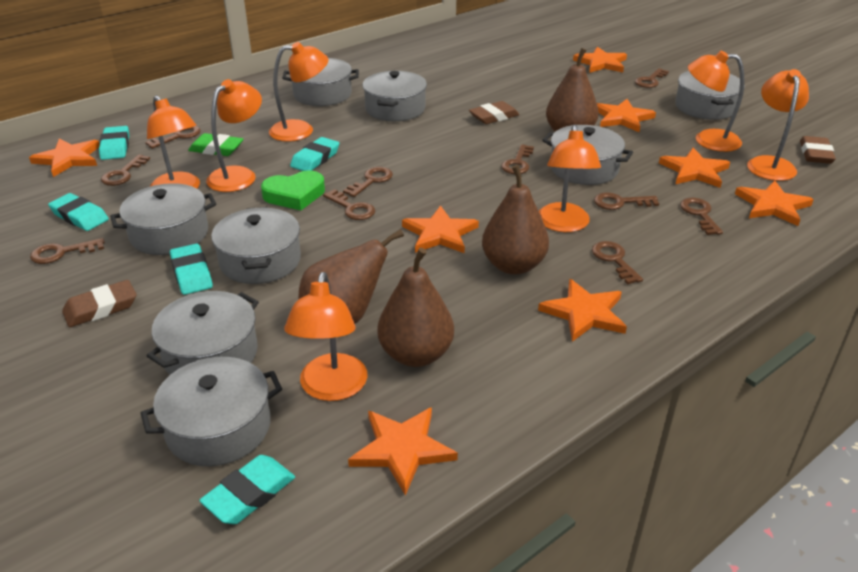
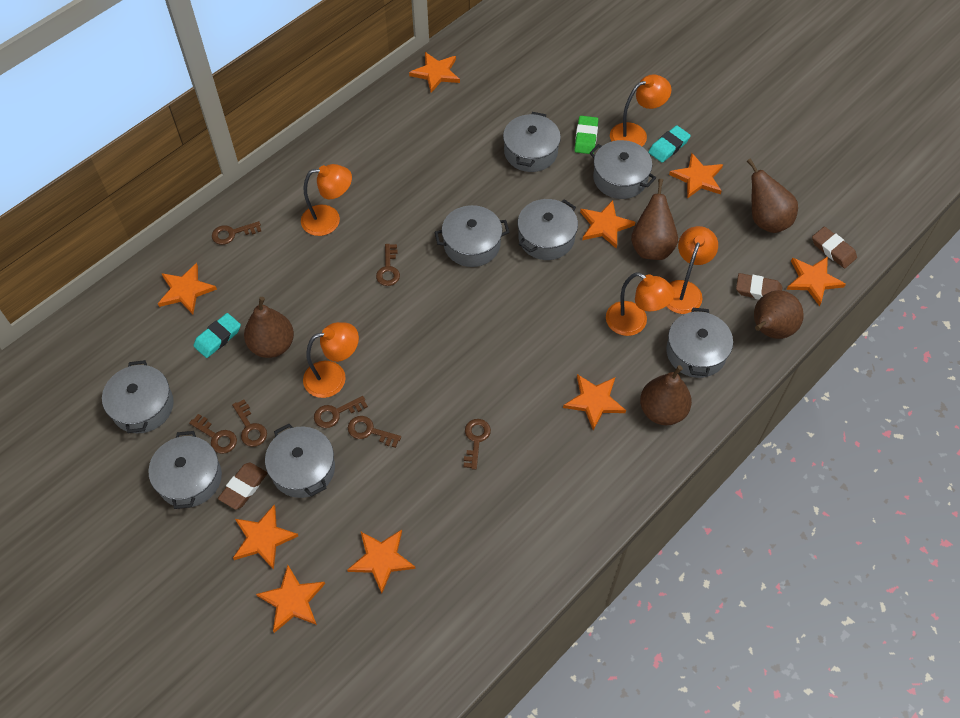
brown key: [30,238,105,264] [101,154,150,186] [145,126,201,149] [323,189,375,220] [343,167,393,197] [501,144,534,174] [592,241,643,284] [594,192,659,210] [635,68,669,88] [680,198,723,235] = 10 -> [189,414,237,454] [212,221,261,245] [232,399,267,447] [314,396,368,428] [348,416,401,448] [376,244,400,286] [464,419,491,470] = 7
brown pear: [298,229,404,324] [377,248,454,367] [482,165,549,275] [546,48,599,132] = 4 -> [244,297,294,358] [631,179,678,260] [640,365,692,425] [746,158,798,233] [754,290,804,339] = 5
green heart: [261,170,325,211] = 1 -> none = 0
orange lamp: [147,95,200,189] [206,79,262,192] [269,42,329,142] [284,272,367,401] [539,125,601,232] [688,51,744,152] [747,69,809,181] = 7 -> [301,164,352,236] [303,322,359,398] [606,272,675,336] [610,74,671,146] [666,226,718,314] = 5
orange star: [29,139,100,177] [348,407,458,495] [402,205,479,253] [538,279,627,342] [573,47,627,73] [597,99,656,132] [659,148,730,188] [735,181,814,226] = 8 -> [158,263,217,314] [233,505,298,570] [256,565,325,633] [347,529,416,593] [409,52,460,93] [563,374,626,430] [580,200,635,249] [669,153,723,199] [786,256,846,306] = 9
turquoise eraser: [48,193,109,231] [99,126,129,160] [170,244,213,295] [199,455,295,524] [290,137,339,171] = 5 -> [193,313,241,358] [648,125,691,163] = 2

